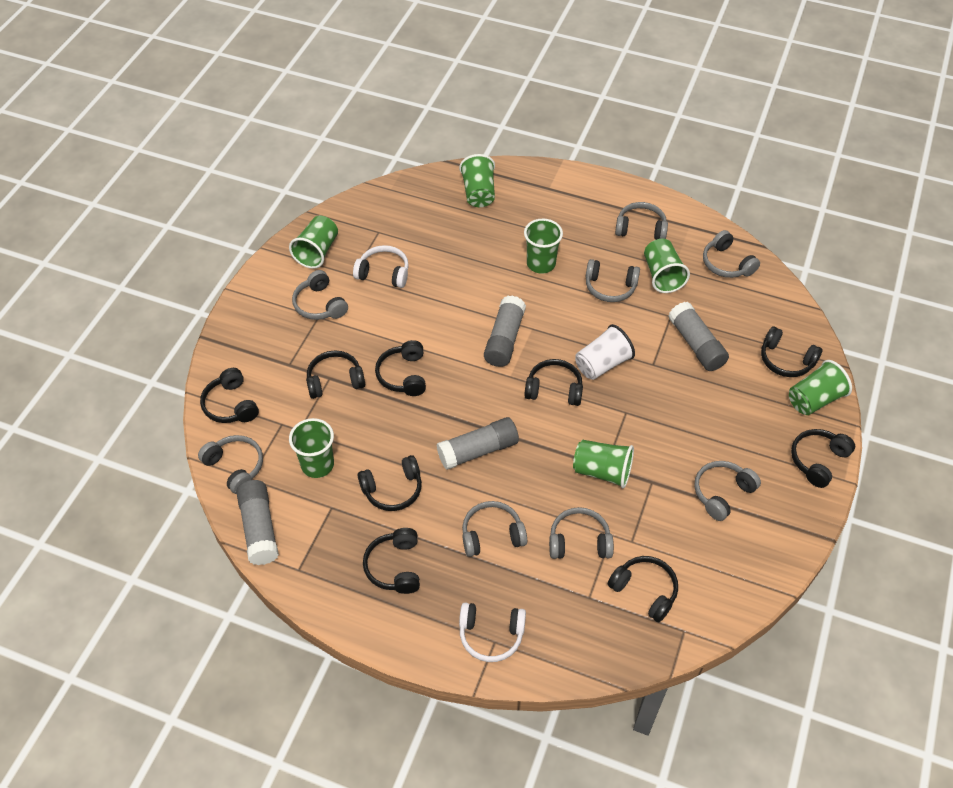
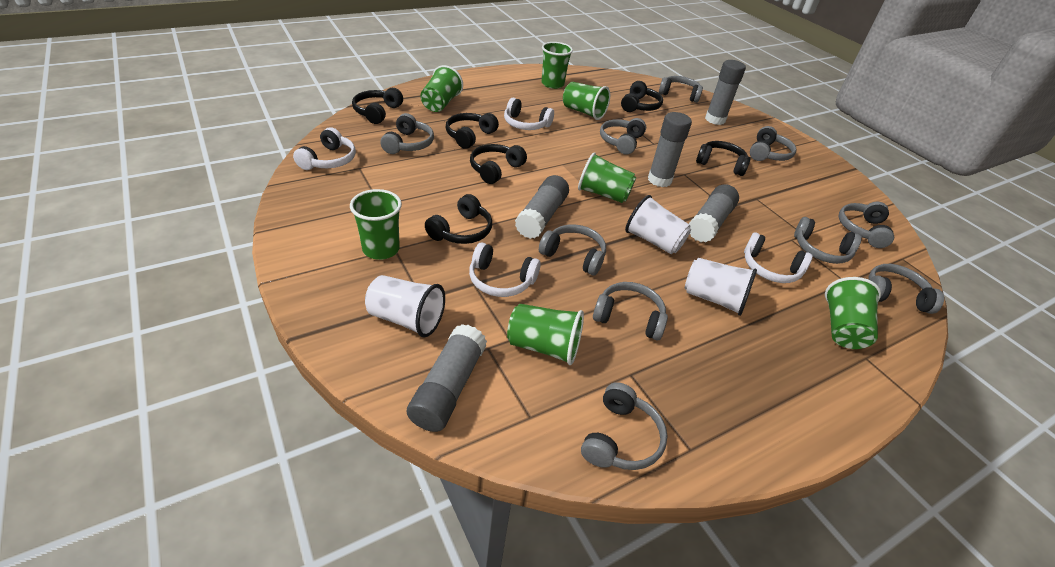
black headphones: [200,368,259,423] [306,350,365,399] [358,455,422,511] [363,528,420,594] [375,340,426,396] [524,359,583,406] [608,556,678,622] [761,326,823,377] [791,429,855,488] = 9 -> [352,88,403,124] [425,194,492,244] [446,113,499,149] [470,144,527,184] [621,81,663,112] [696,141,750,176] = 6
grey glue stick: [236,480,279,565] [437,417,519,470] [484,295,526,367] [668,302,729,371] = 4 -> [407,324,487,432] [515,175,569,239] [648,112,692,187] [689,184,739,242] [705,60,746,125] = 5
grey headphones: [198,435,263,494] [292,270,348,320] [462,501,527,557] [549,507,614,559] [586,259,640,302] [615,202,668,240] [694,461,761,521] [703,230,760,278] = 8 -> [380,113,434,154] [539,224,606,275] [581,382,667,470] [593,282,668,340] [600,118,646,155] [659,76,703,103] [750,126,796,161] [794,217,862,264] [839,202,894,248] [869,264,944,314] = 10
white cup: [575,324,635,380] = 1 -> [365,275,445,338] [625,195,691,254] [685,258,757,316] = 3
white headphones: [353,245,409,288] [459,603,526,662] = 2 -> [293,127,356,170] [469,243,541,297] [504,98,554,130] [744,232,813,283] = 4

